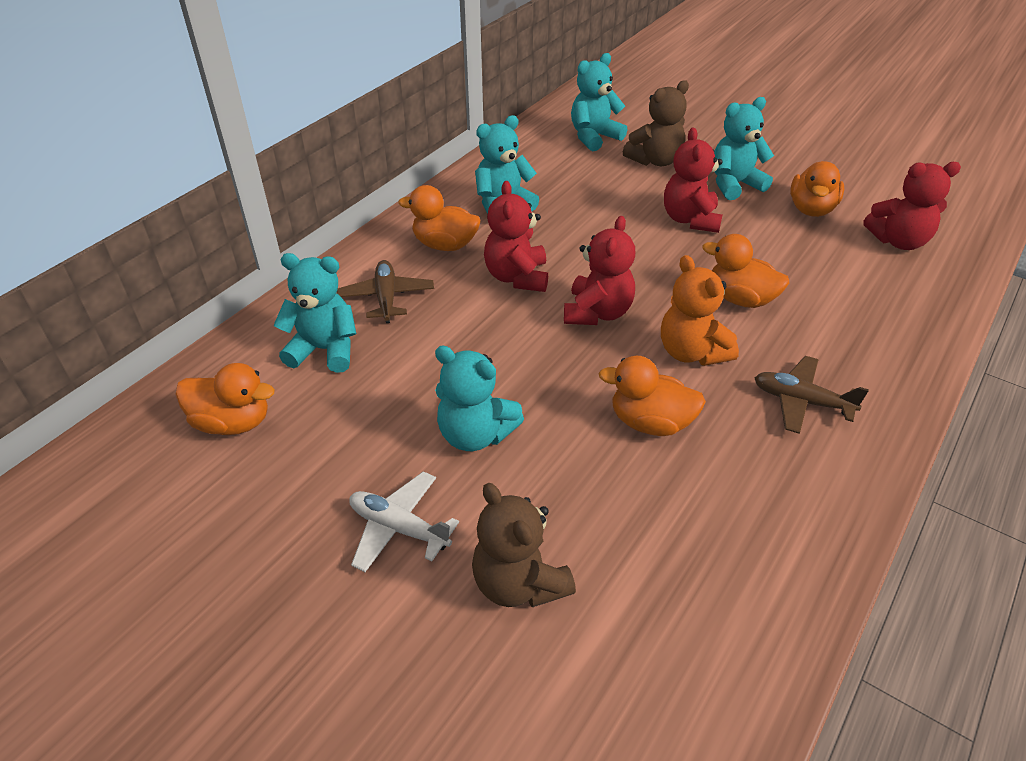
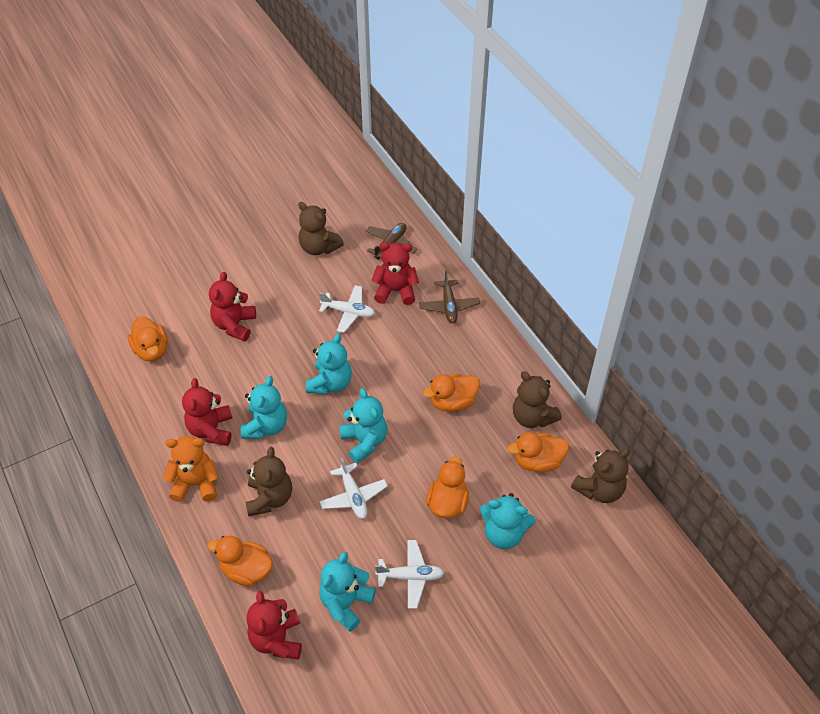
brown teddy bear: [472,483,576,607] [623,80,689,166] = 2 -> [246,447,292,516] [298,202,344,255] [513,371,562,428] [571,448,630,503] = 4
white plane: [349,471,459,572] = 1 -> [319,285,375,333] [319,457,388,519] [375,540,444,609] = 3

